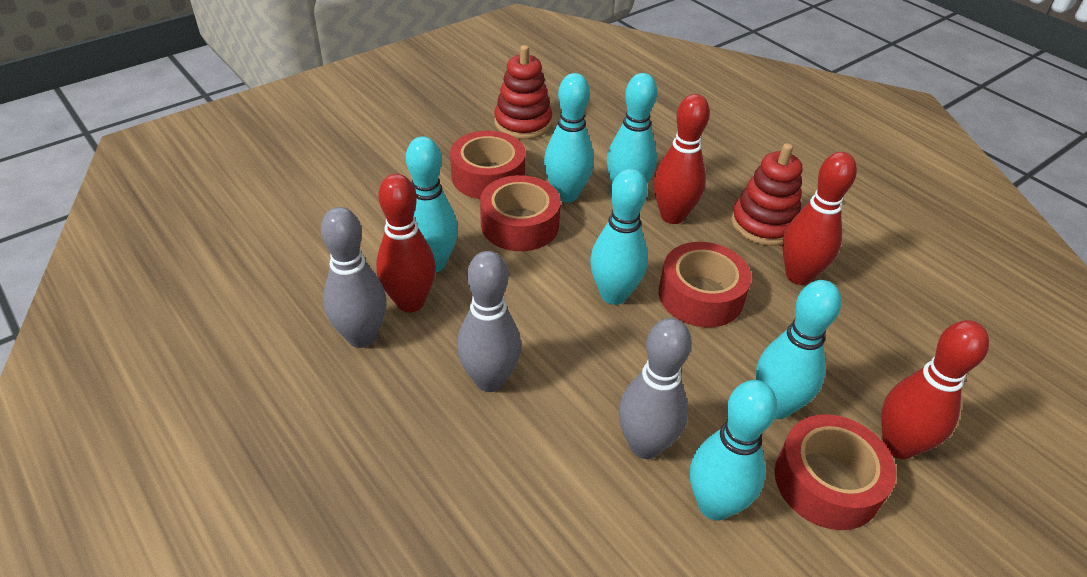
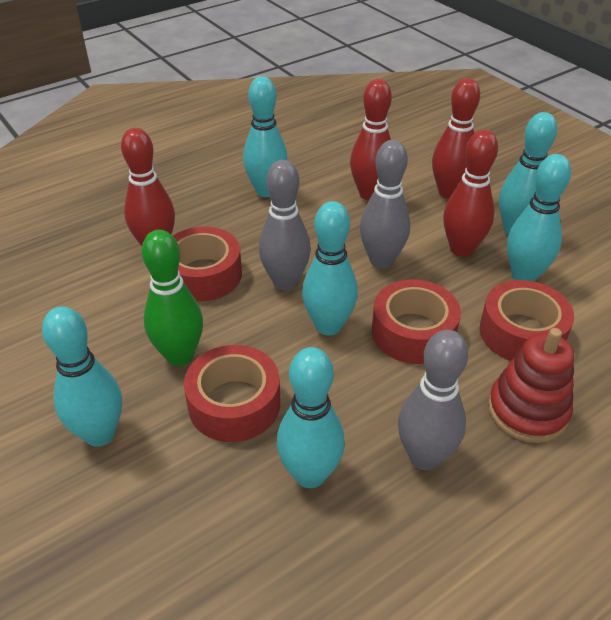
green bowling pin: none = 0 -> [141,230,203,366] = 1
red stacking toy: [494,45,552,139] [731,143,802,246] = 2 -> [488,328,574,443] = 1

